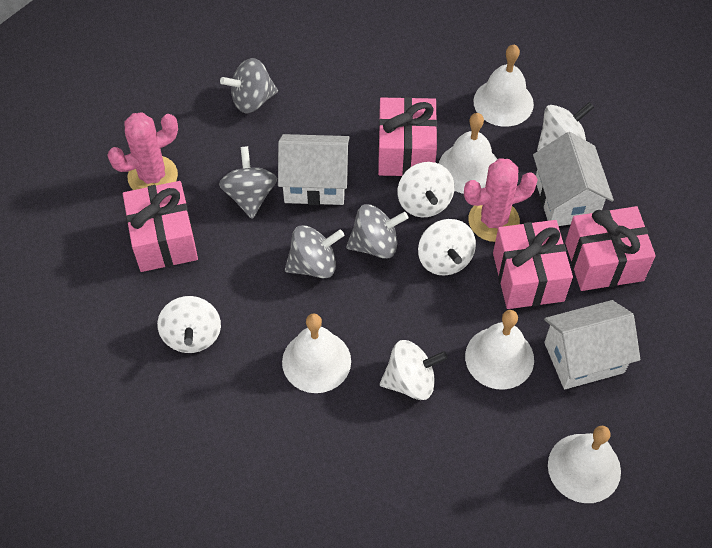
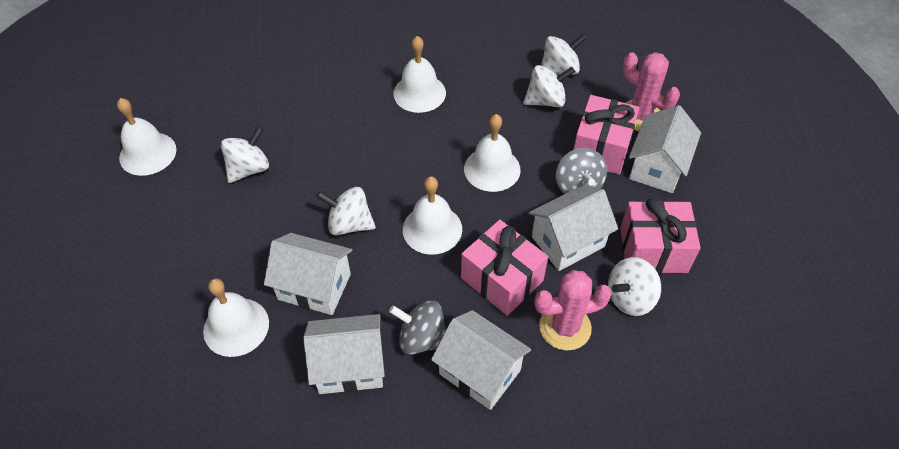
grey spinning top: [219,146,277,219] [220,58,278,113] [285,225,344,278] [346,204,408,259] = 4 -> [389,300,446,355] [556,148,607,194] = 2
pink gift: [123,181,198,272] [378,97,437,176] [493,220,573,309] [565,206,656,291] = 4 -> [461,220,548,316] [573,95,639,175] [620,198,701,273] = 3
white house: [278,134,350,205] [533,132,614,226] [544,300,640,389] = 3 -> [264,233,353,315] [303,314,385,394] [431,310,531,410] [528,186,618,271] [629,105,701,193] = 5

